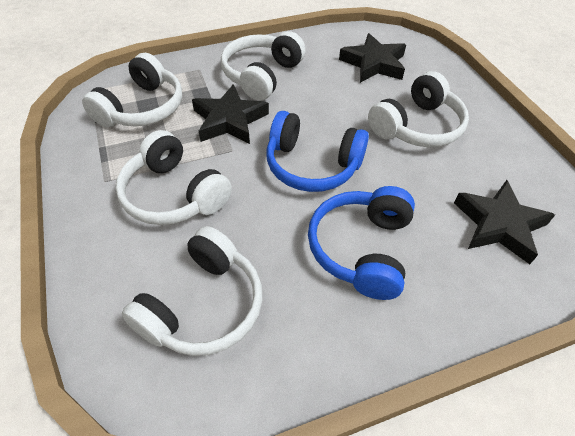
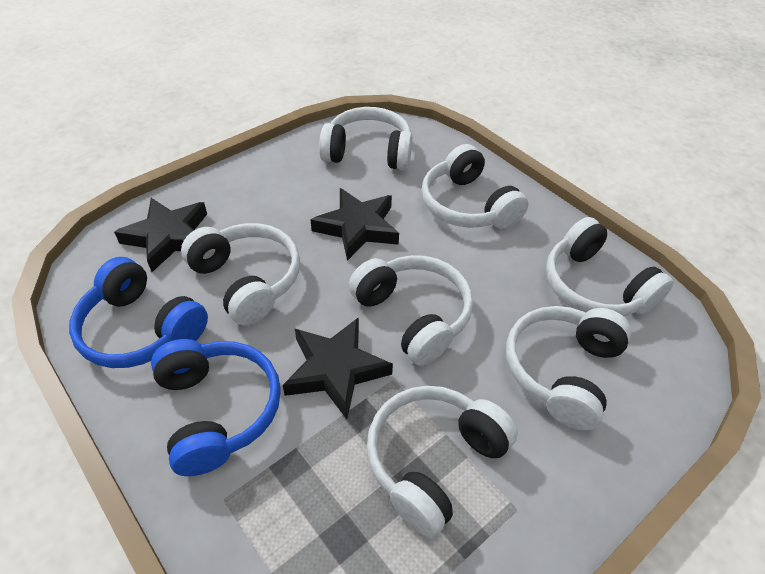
white headphones: [82,53,182,127] [116,130,232,225] [122,226,263,356] [221,31,306,101] [368,71,469,147] = 5 -> [181,223,300,326] [319,107,412,170] [348,255,473,366] [367,386,518,538] [421,144,528,229] [506,306,632,430] [546,217,674,316] = 7

